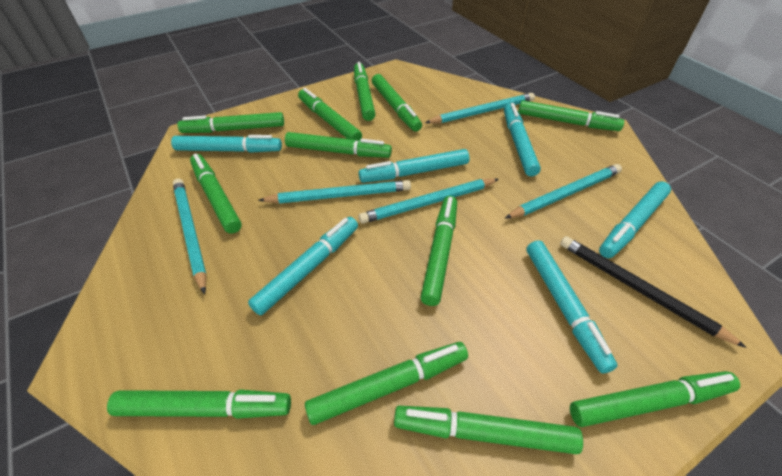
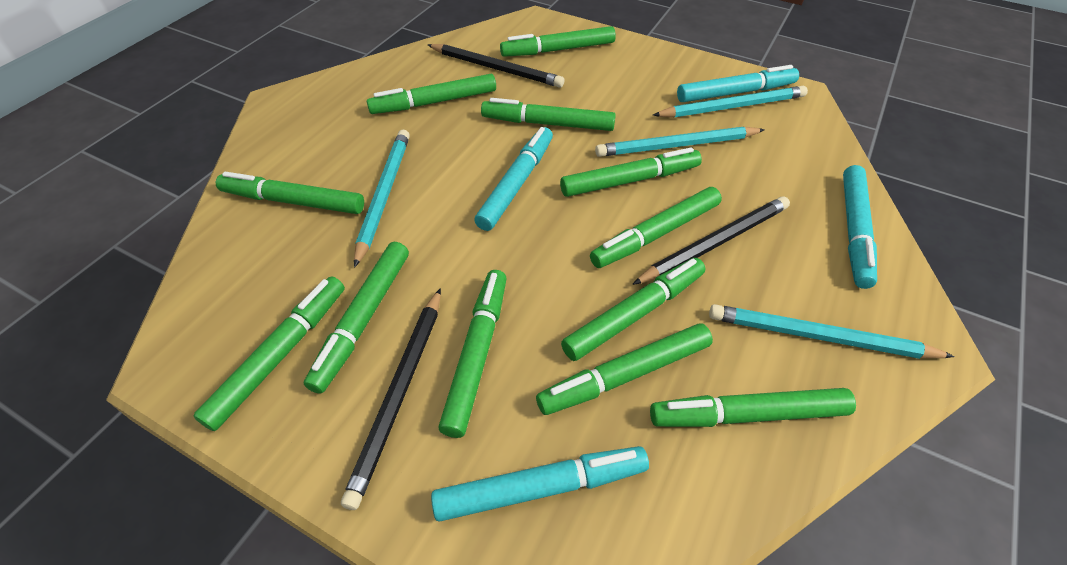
black pencil: [560,236,747,348] = 1 -> [341,288,441,510] [428,44,565,88] [632,196,790,285] = 3
turquoise marker: [171,135,282,153] [248,217,358,316] [359,149,470,183] [504,103,541,176] [526,240,618,373] [599,182,671,258] = 6 -> [431,446,649,522] [474,127,553,231] [677,65,799,102] [843,165,877,289] = 4
turquoise pencil: [173,179,207,294] [258,180,411,203] [358,178,499,224] [425,93,535,124] [505,164,622,219] = 5 -> [354,129,410,268] [595,127,765,157] [653,86,808,118] [709,304,955,359] = 4

